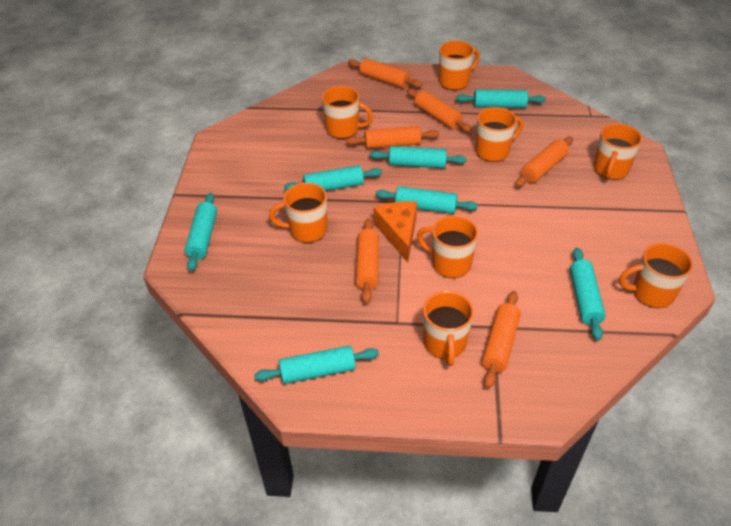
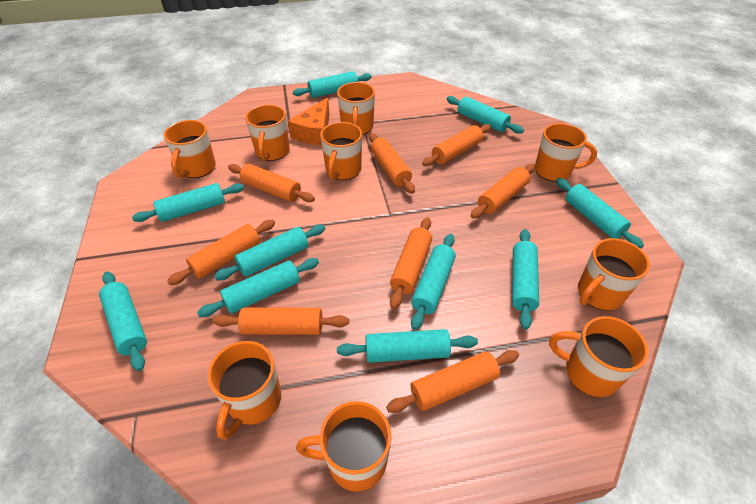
orange mug: [269,183,327,243] [322,86,373,139] [417,215,478,278] [423,291,474,366] [439,41,480,90] [476,107,523,162] [594,123,642,180] [619,243,693,308] = 8 -> [164,120,216,178] [208,341,281,440] [245,105,290,161] [296,401,392,492] [320,122,362,180] [337,82,375,135] [535,123,597,182] [549,316,648,397] [578,238,650,311] = 9
orange rolling pin: [346,126,439,149] [348,58,422,88] [356,218,379,303] [407,89,472,132] [482,291,521,388] [515,137,573,187] = 6 -> [167,220,275,285] [213,307,349,335] [228,164,315,202] [369,133,415,194] [386,350,519,413] [390,217,432,309] [422,124,491,166] [471,164,535,218] = 8
turquoise rolling pin: [185,193,217,271] [254,346,379,384] [284,165,382,191] [370,146,467,168] [376,186,478,214] [456,89,546,108] [570,248,606,340] = 7 -> [99,271,147,371] [132,183,244,222] [197,258,319,317] [214,225,326,280] [293,71,372,98] [337,329,478,363] [411,234,456,330] [446,96,524,134] [512,229,539,330] [556,178,644,249] = 10

